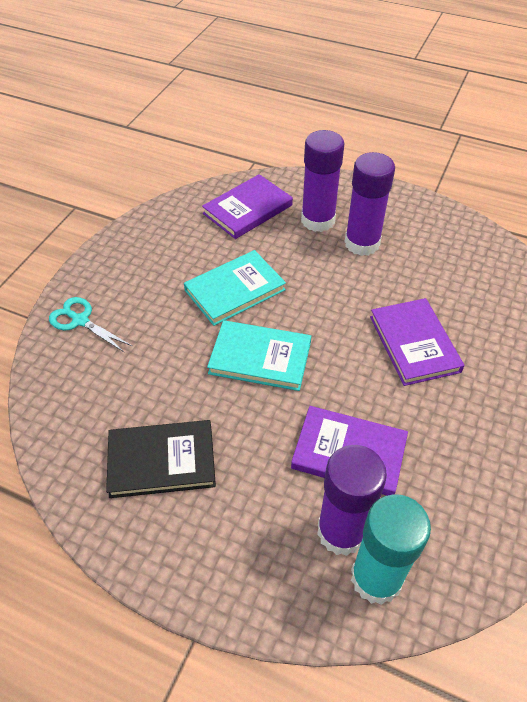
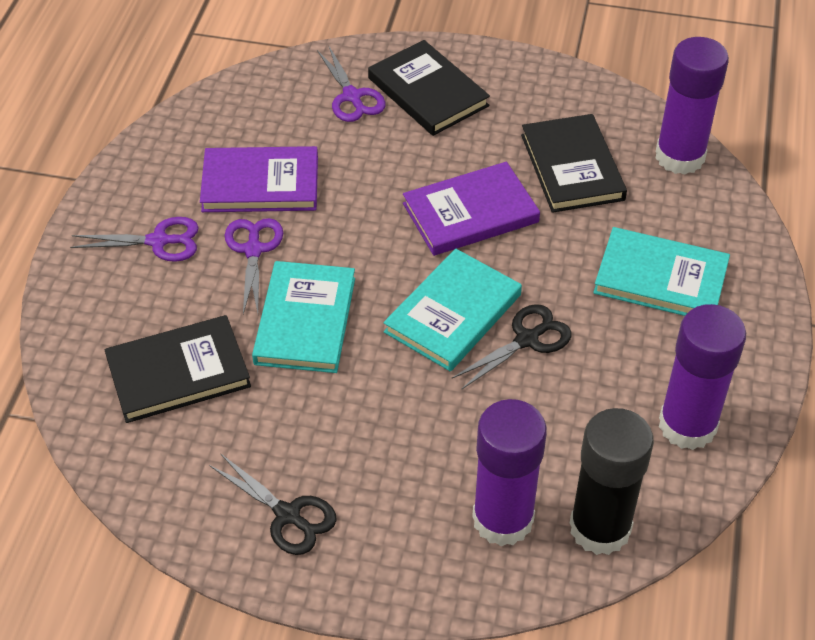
black book: [106,420,216,498] = 1 -> [105,315,251,423] [368,40,490,136] [521,114,627,213] = 3
black glue stick: none = 0 -> [570,408,654,555] = 1
black scissors: none = 0 -> [209,453,337,555] [451,304,572,390] = 2
purple book: [202,174,293,239] [291,406,408,496] [370,298,464,386] = 3 -> [200,146,318,212] [403,162,540,256] = 2
purple scissors: none = 0 -> [70,217,199,262] [225,218,283,314] [317,46,386,122] = 3
turquoise book: [184,250,286,326] [207,320,311,391] = 2 -> [252,261,355,373] [383,249,522,371] [593,227,730,316] = 3
turquoise glue stick: [351,494,431,605] = 1 -> none = 0
turquoise scissors: [49,297,132,353] = 1 -> none = 0

